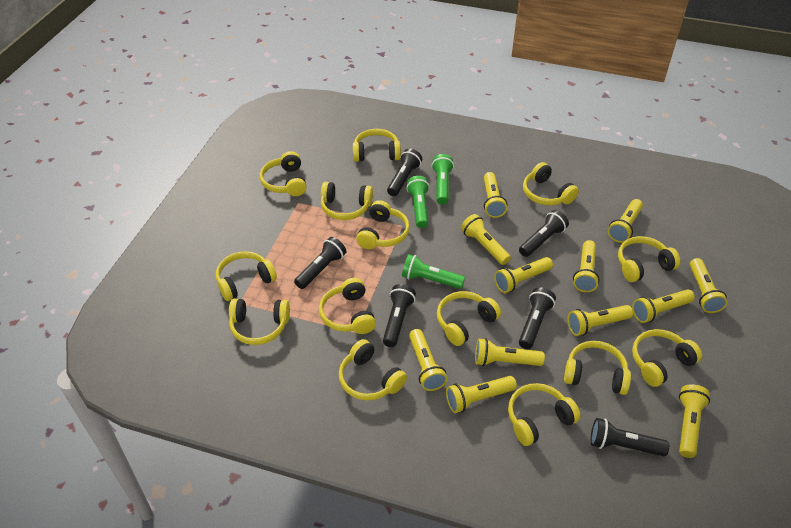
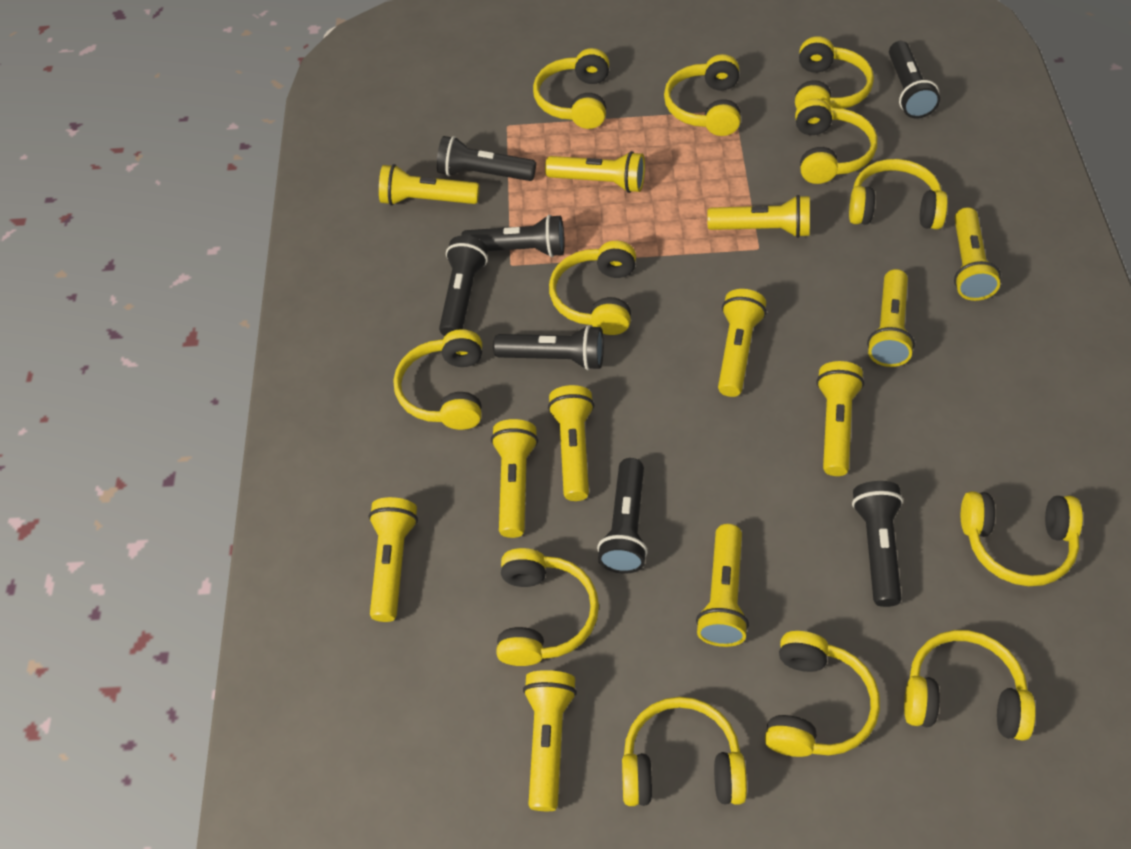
black flashlight: [294,237,346,289] [383,284,416,347] [387,149,422,196] [519,210,569,257] [519,287,556,349] [591,418,669,456] = 6 -> [437,136,536,181] [439,236,488,336] [461,215,565,257] [493,325,604,370] [597,458,648,574] [852,481,903,607] [889,41,940,118] = 7
green flashlight: [402,254,465,289] [406,176,429,228] [432,154,454,205] = 3 -> none = 0
yellow headphones: [216,251,277,301] [229,299,290,345] [260,151,307,196] [319,278,376,334] [321,182,373,220] [339,339,407,400] [353,129,401,162] [356,200,410,249] [437,291,501,346] [508,383,581,446] [523,162,579,205] [564,341,631,395] [618,236,680,282] [632,329,702,387] = 14 -> [394,329,482,430] [496,548,599,666] [533,48,609,129] [549,241,636,335] [622,697,747,806] [664,54,741,136] [765,631,880,757] [795,36,874,109] [795,99,877,184] [849,159,948,229] [904,630,1036,741] [961,491,1083,586] = 12

